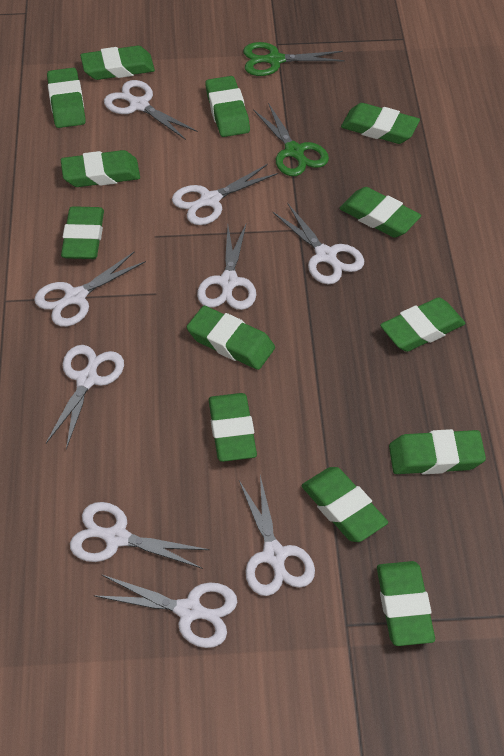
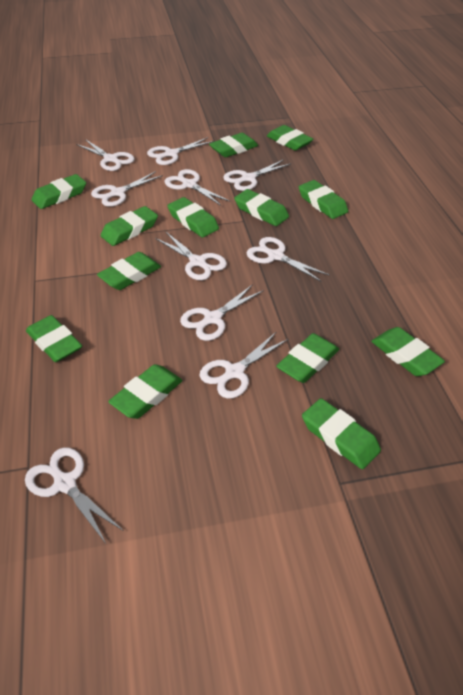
green scissors: [243,42,345,76] [253,103,329,176] = 2 -> none = 0
white scissors: [34,252,146,327] [46,345,124,449] [70,502,210,569] [93,574,237,648] [104,80,198,140] [172,164,278,225] [197,224,256,310] [239,476,315,596] [272,204,364,284] = 9 -> [25,447,124,543] [76,139,134,171] [91,171,163,207] [147,137,214,165] [155,232,227,280] [165,169,230,206] [180,284,264,341] [199,331,289,399] [223,159,291,191] [247,237,330,282] = 10

